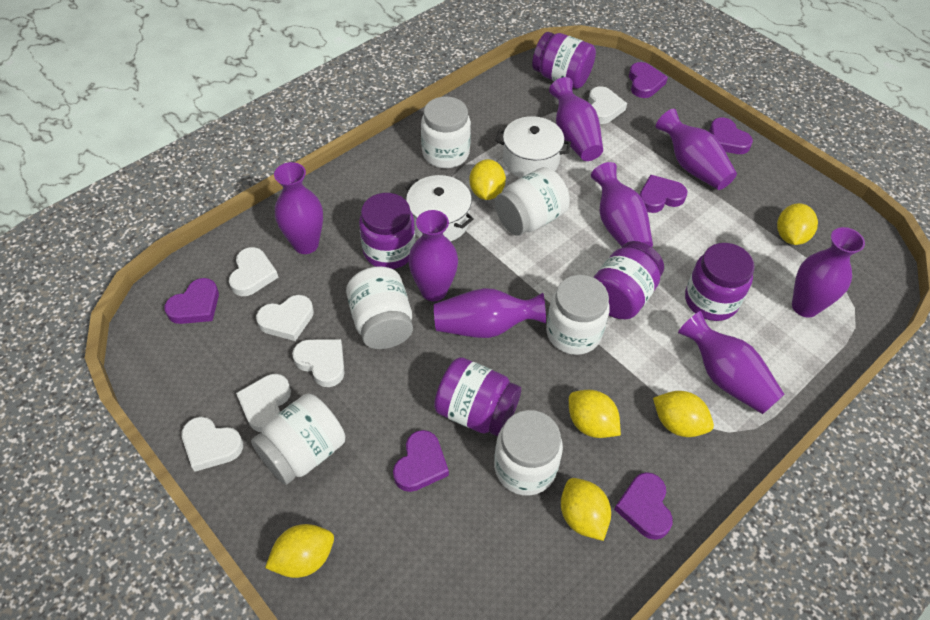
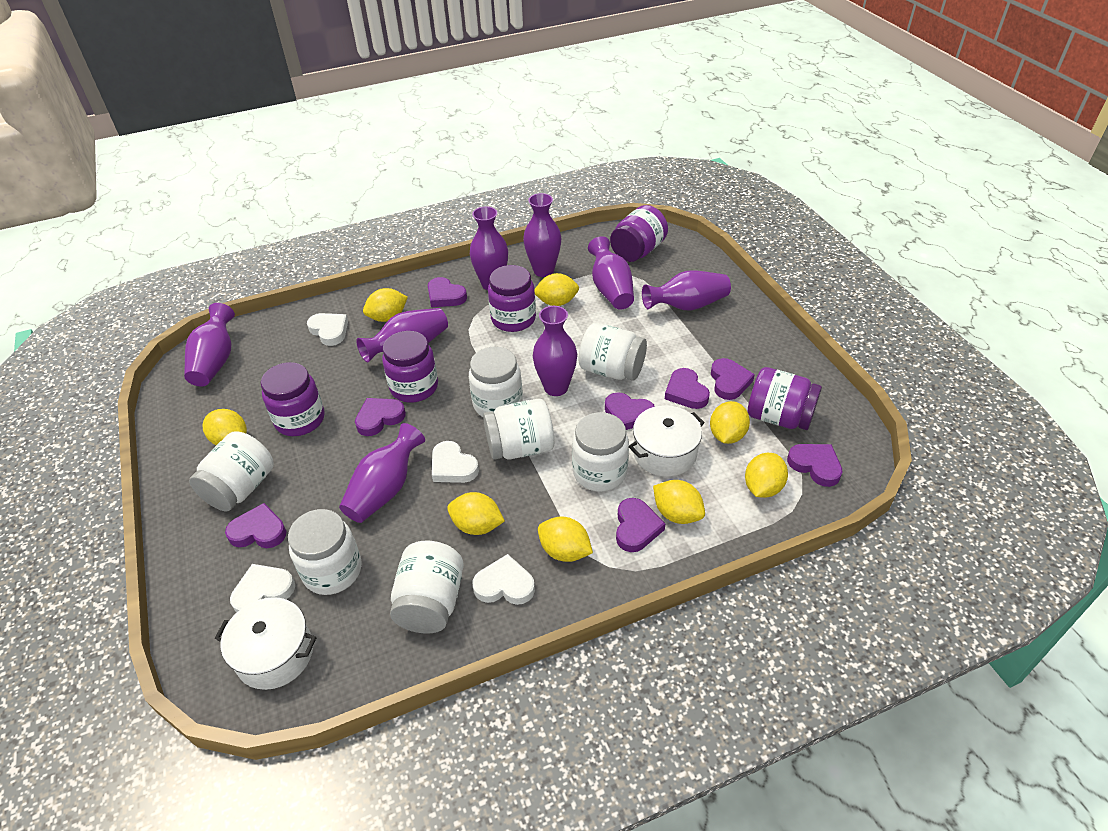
purple heart: [164,278,219,324] [393,430,449,492] [614,472,673,540] [629,62,668,98] [640,175,687,213] [709,118,753,154] = 6 -> [225,503,286,548] [355,398,406,436] [428,277,467,307] [605,392,655,430] [616,498,666,552] [665,368,710,409] [711,358,755,400] [787,444,842,487] = 8
white heart: [182,417,243,472] [229,247,279,296] [236,374,291,432] [256,295,314,341] [292,339,345,387] [588,86,627,124] = 6 -> [230,564,295,613] [307,313,348,346] [432,441,479,483] [473,554,535,605] = 4
white jar: [251,394,345,485] [346,266,413,349] [421,97,471,168] [494,410,563,496] [495,167,570,235] [546,275,610,355] = 6 -> [189,432,274,511] [288,509,362,595] [390,540,464,634] [469,347,523,417] [483,399,554,460] [572,412,629,492] [579,323,647,381] = 7
yellow lemon: [265,524,334,578] [469,159,506,200] [561,478,611,541] [569,390,621,438] [653,391,714,437] [777,203,818,245] = 6 -> [203,409,247,445] [363,288,408,322] [447,492,505,535] [534,273,579,306] [538,516,593,562] [653,480,705,524] [710,401,750,444] [745,453,788,498] = 8

